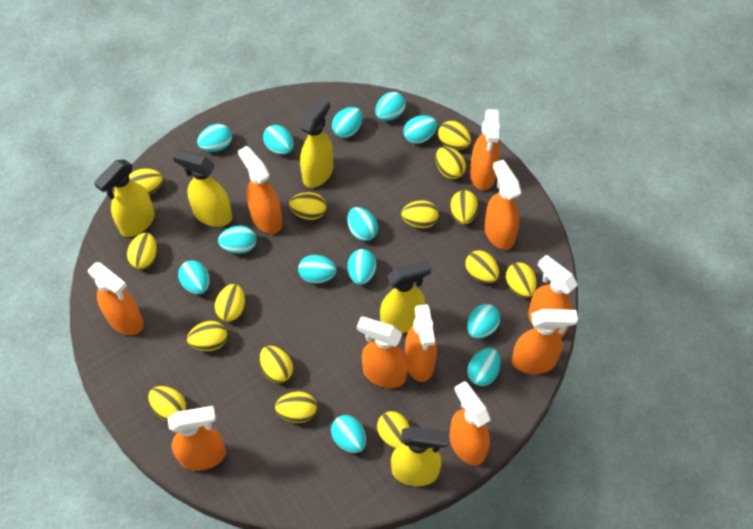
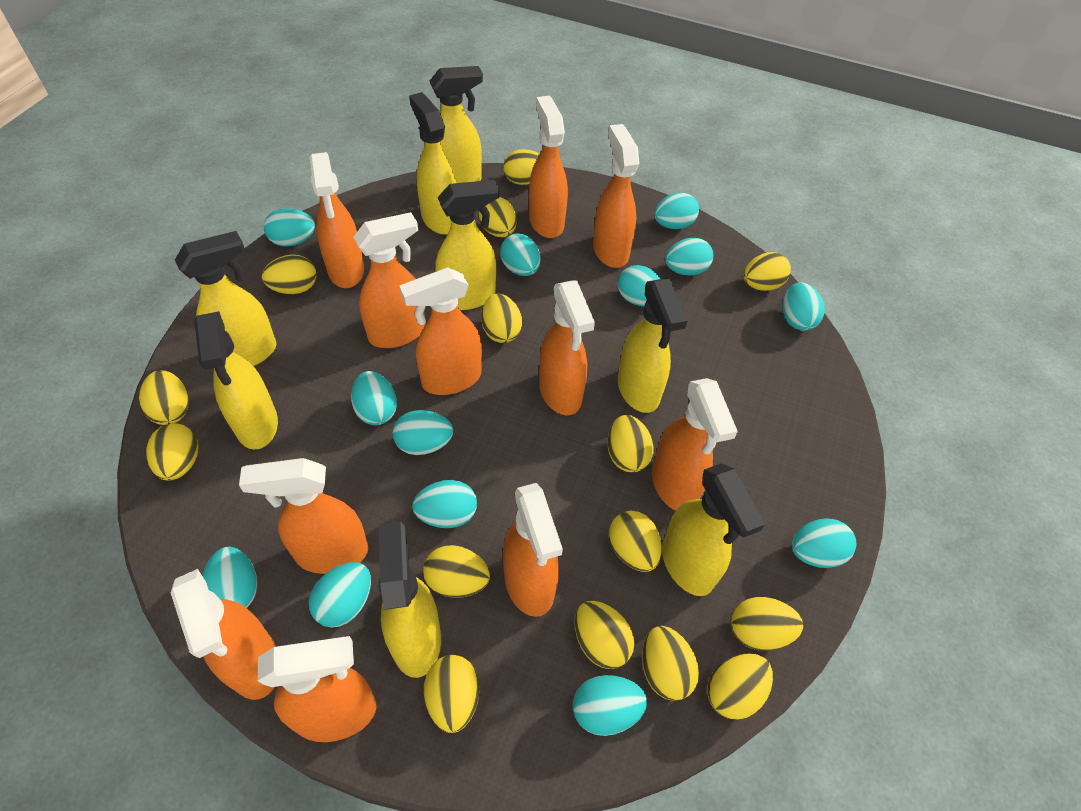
orange spray bottle: [88,262,144,335] [168,406,226,471] [238,146,282,234] [357,317,408,388] [405,304,437,382] [450,381,490,466] [470,109,500,190] [484,160,521,250] [512,309,578,374] [528,255,577,338] = 10 -> [171,569,276,700] [239,458,368,574] [258,636,377,742] [310,152,364,288] [353,212,425,348] [399,267,482,395] [503,483,563,617] [529,96,568,238] [539,281,595,415] [593,124,640,268] [652,378,738,511] = 11
yellow spray bottle: [94,159,155,237] [173,150,232,227] [300,97,333,188] [380,260,431,333] [391,427,449,486] = 5 -> [175,231,277,366] [194,311,278,449] [378,521,441,678] [409,92,456,235] [429,66,483,183] [435,180,499,310] [618,279,688,413] [662,464,765,596] = 8

